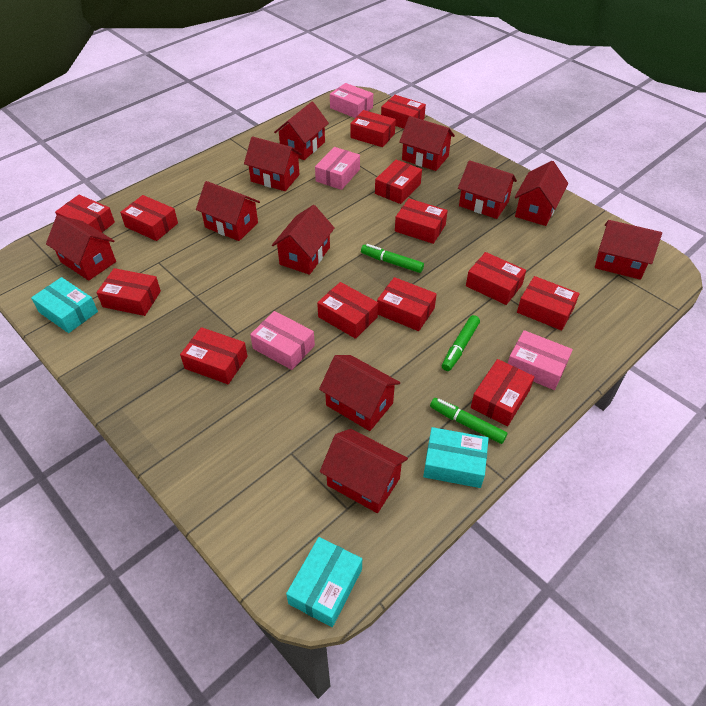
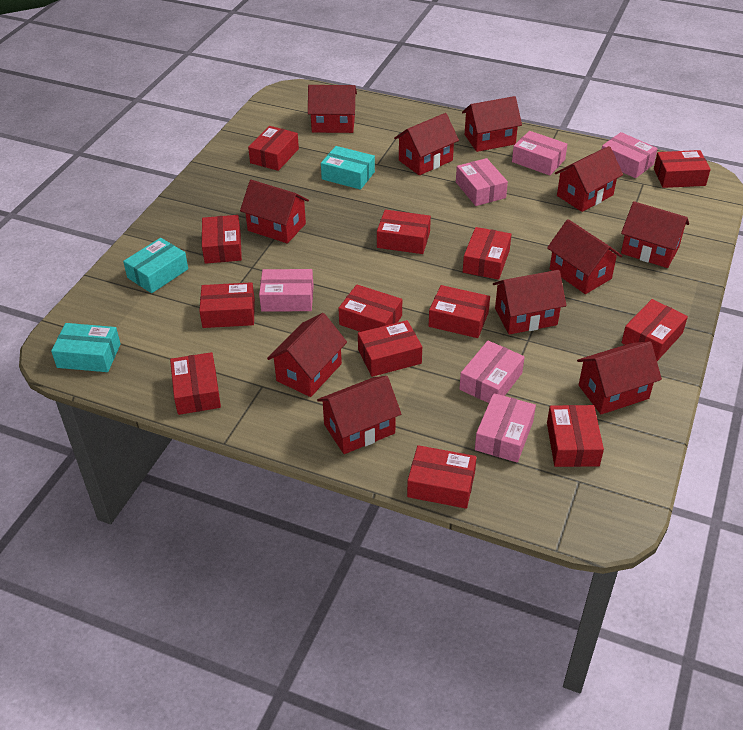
green marker: [361,244,424,273] [430,398,507,444] [442,315,480,371] = 3 -> none = 0
pink box: [250,311,315,370] [315,147,360,190] [330,83,373,118] [508,330,573,390] = 4 -> [259,269,314,311] [456,158,508,206] [459,341,525,403] [475,393,536,462] [512,131,567,176] [602,132,658,178] = 6

